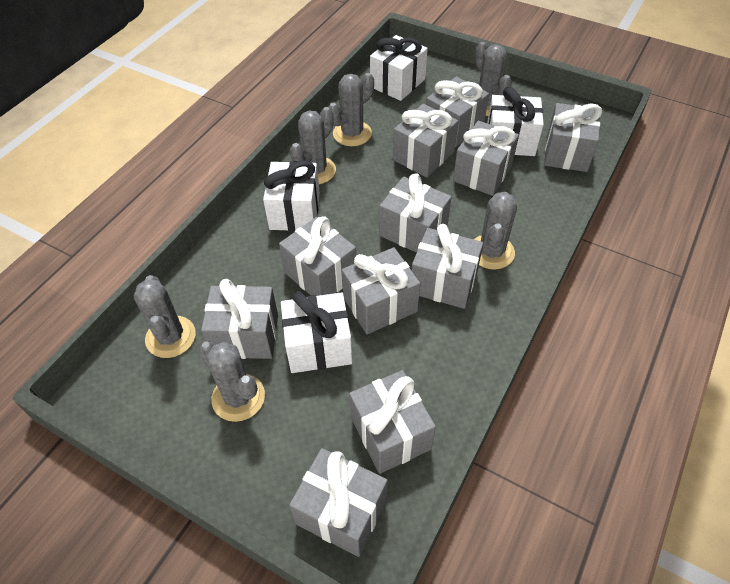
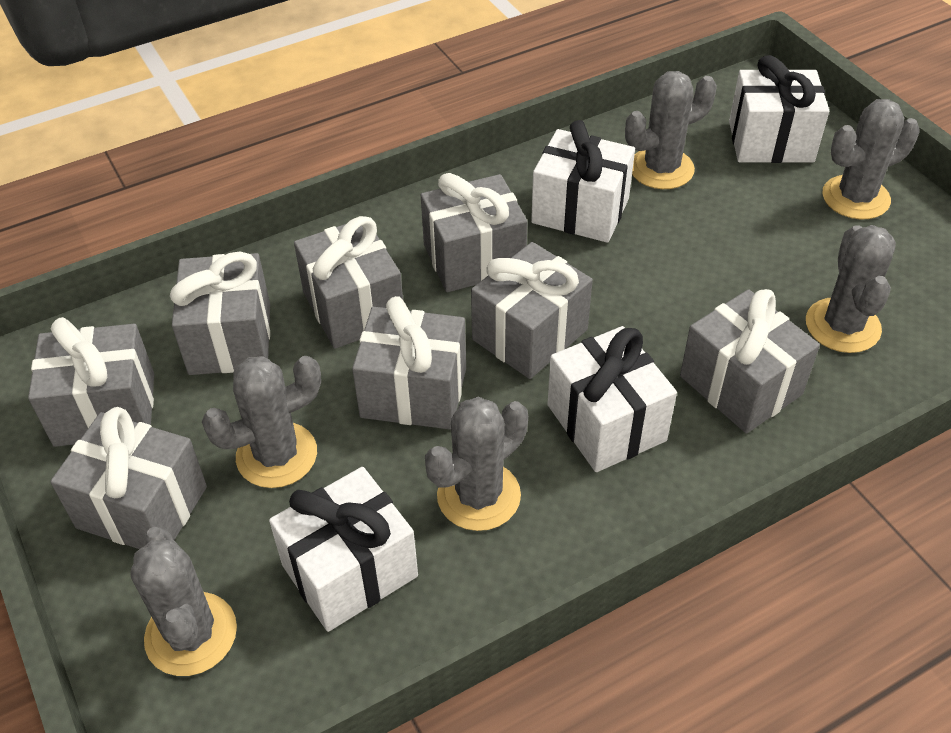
grey gift: [201,279,278,359] [279,216,356,296] [289,448,388,557] [342,247,420,334] [349,370,436,474] [379,173,451,253] [393,104,458,178] [412,224,483,309] [426,76,489,147] [453,121,519,196] [544,103,602,172] = 11 -> [28,317,154,447] [50,407,207,549] [170,251,270,375] [294,216,403,349] [352,296,466,429] [421,173,528,292] [471,242,593,379] [680,289,820,433] = 8

